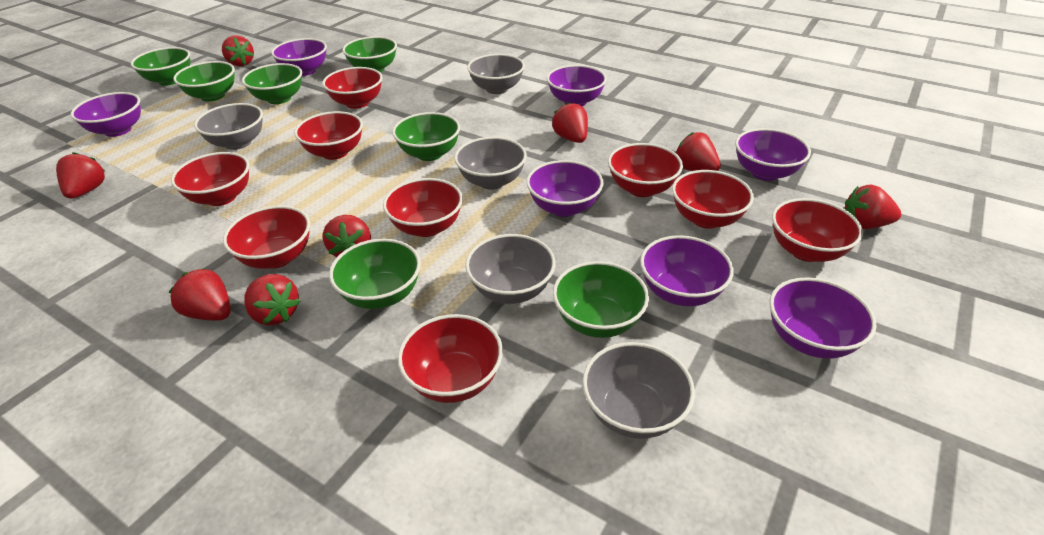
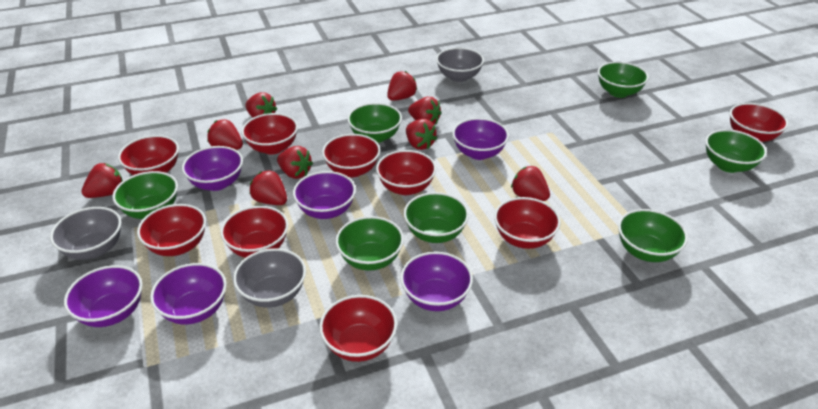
grey bowl: [194,103,263,150] [454,137,527,190] [465,234,556,304] [467,54,525,94] [582,342,695,439] = 5 -> [50,207,121,260] [233,248,306,308] [436,47,484,82] = 3
purple bowl: [71,92,141,137] [271,38,327,76] [526,160,604,217] [547,65,607,106] [640,235,734,306] [735,128,811,181] [769,277,876,359] = 7 -> [64,265,143,327] [150,263,226,325] [182,146,243,191] [293,171,356,219] [400,251,473,311] [452,118,509,160] = 6
red strawberry: [56,152,105,199] [169,268,231,320] [222,35,254,67] [244,274,301,326] [323,215,371,257] [552,102,588,143] [676,132,721,171] [845,185,901,229] = 8 -> [81,163,123,198] [207,119,243,150] [245,92,277,118] [250,170,287,205] [277,146,313,179] [387,71,417,101] [406,119,437,150] [408,97,441,124] [511,166,550,201] = 9

